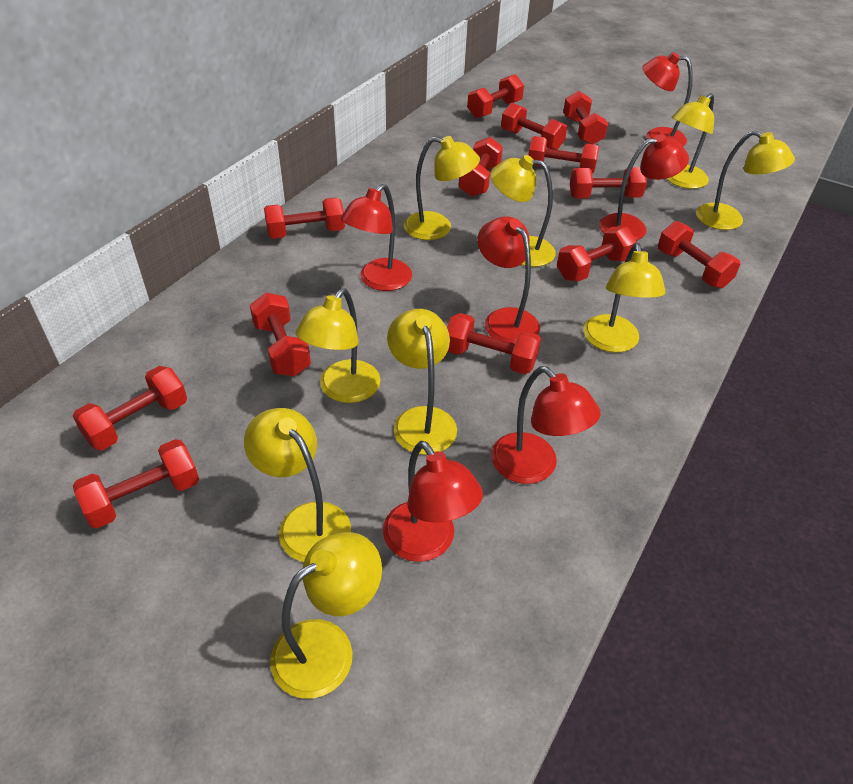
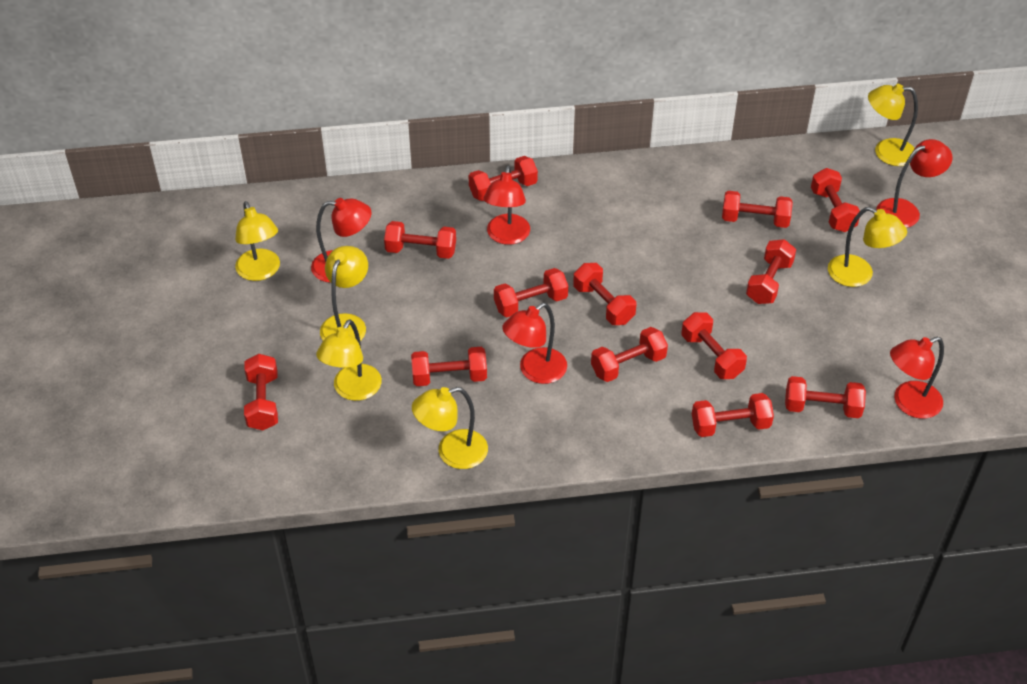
red lamp: [341,184,412,291] [383,441,483,562] [477,216,540,343] [491,366,601,484] [599,134,689,240] [643,52,693,146] = 6 -> [311,198,372,283] [483,166,530,245] [502,303,567,384] [876,139,953,228] [890,337,944,419] = 5
yellow lamp: [244,408,351,562] [270,532,382,699] [296,288,381,403] [387,309,457,455] [403,136,480,240] [490,155,556,267] [584,243,666,353] [667,93,714,189] [696,130,795,230] = 9 -> [235,201,280,281] [316,319,382,401] [320,246,368,341] [412,387,488,469] [828,207,907,287] [868,84,918,166] = 6

